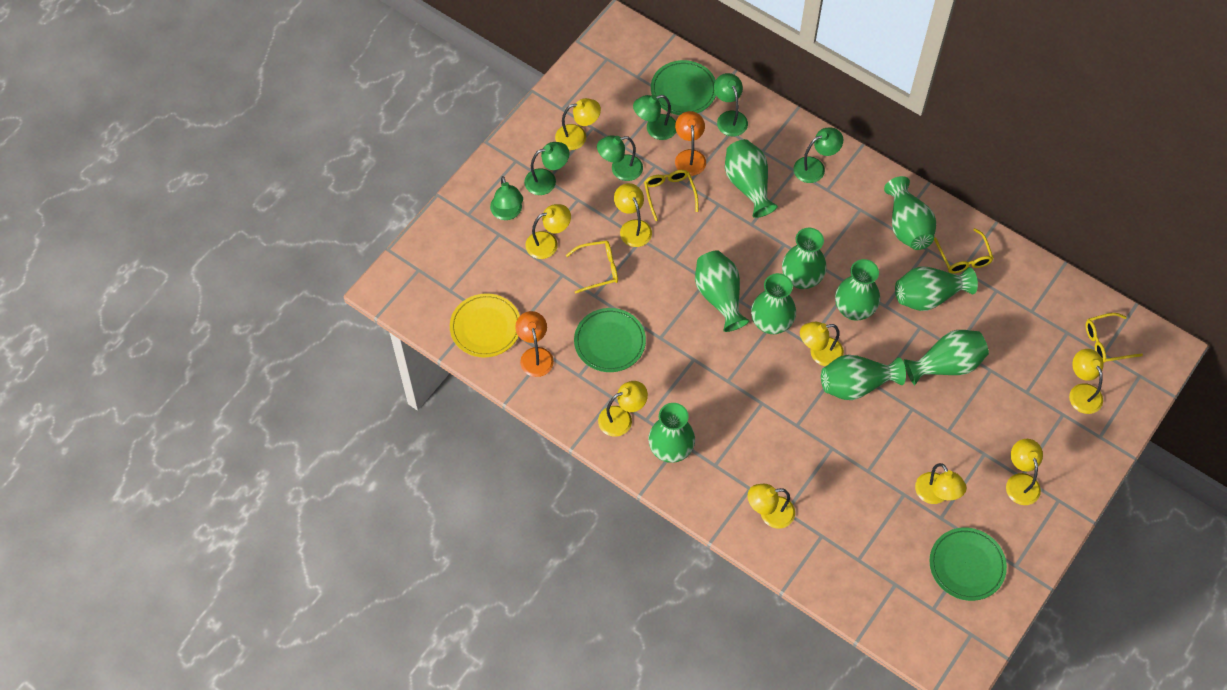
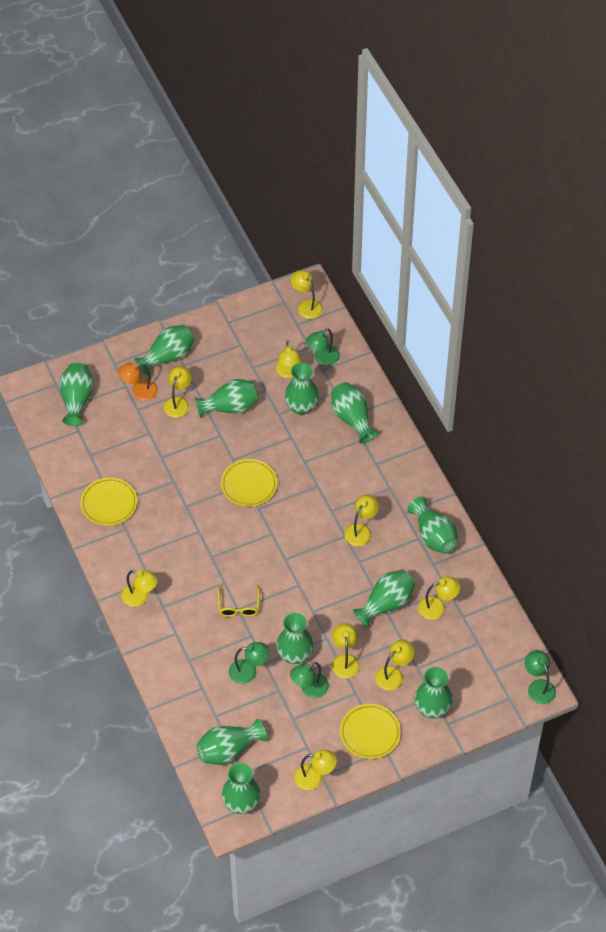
green lamp: [490,176,523,220] [524,142,569,195] [597,135,643,181] [633,95,676,140] [714,73,748,136] [793,127,843,183] = 6 -> [229,642,269,684] [290,662,329,698] [306,328,340,365] [524,650,556,704] = 4
green plate: [574,308,646,372] [651,60,716,115] [930,528,1007,601] = 3 -> none = 0
green vase: [648,403,695,463] [695,250,749,332] [725,139,778,218] [751,273,796,334] [782,228,827,289] [821,355,906,400] [835,259,880,320] [884,176,936,250] [895,266,978,311] [904,330,989,385] = 10 -> [59,363,94,426] [135,325,195,375] [195,379,259,418] [196,719,267,765] [222,763,261,814] [276,613,314,664] [284,363,319,415] [331,382,378,443] [353,569,415,627] [407,497,458,554] [415,667,453,718] = 11
orange lamp: [515,311,554,377] [675,111,706,176] = 2 -> [118,363,158,400] = 1
yellow glasses: [566,240,618,293] [644,170,698,221] [934,228,994,273] [1086,313,1143,363] = 4 -> [218,584,260,617] = 1
yellow plate: [450,293,520,357] = 1 -> [80,477,137,526] [221,459,278,507] [340,704,401,759] = 3

